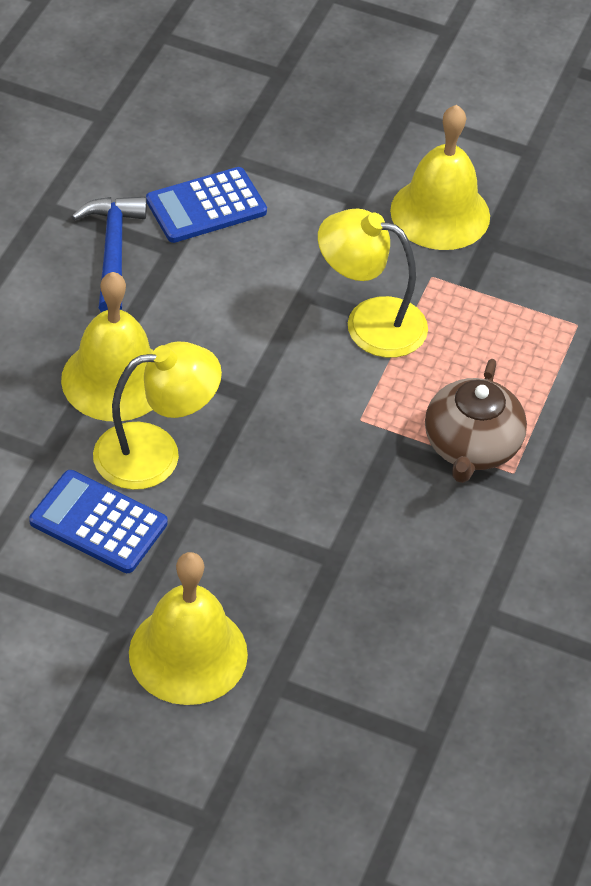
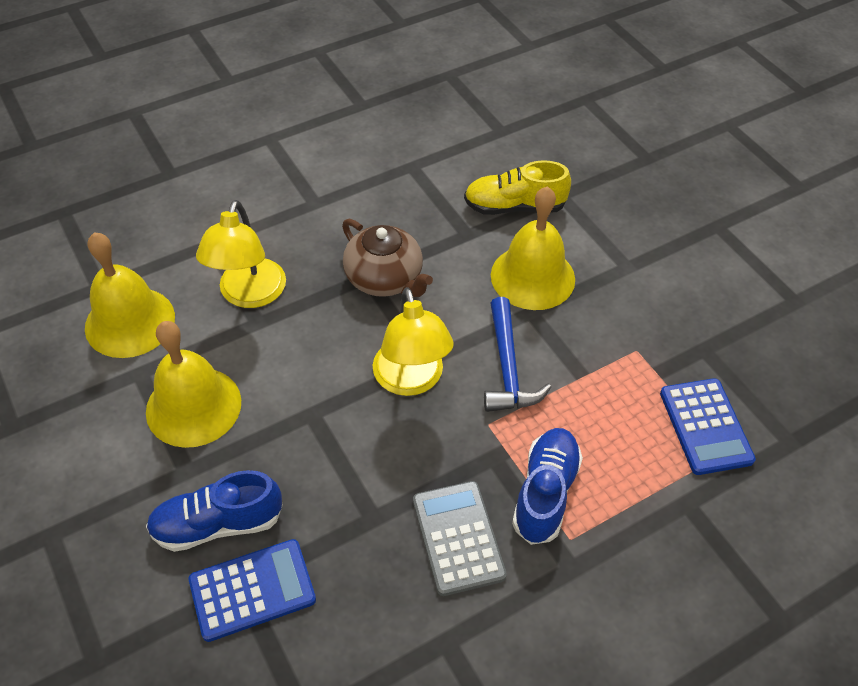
blue shoe: none = 0 -> [146,470,283,552] [512,428,583,545] = 2
grey calculator: none = 0 -> [413,481,507,596] = 1
yellow shoe: none = 0 -> [464,160,571,215] = 1

